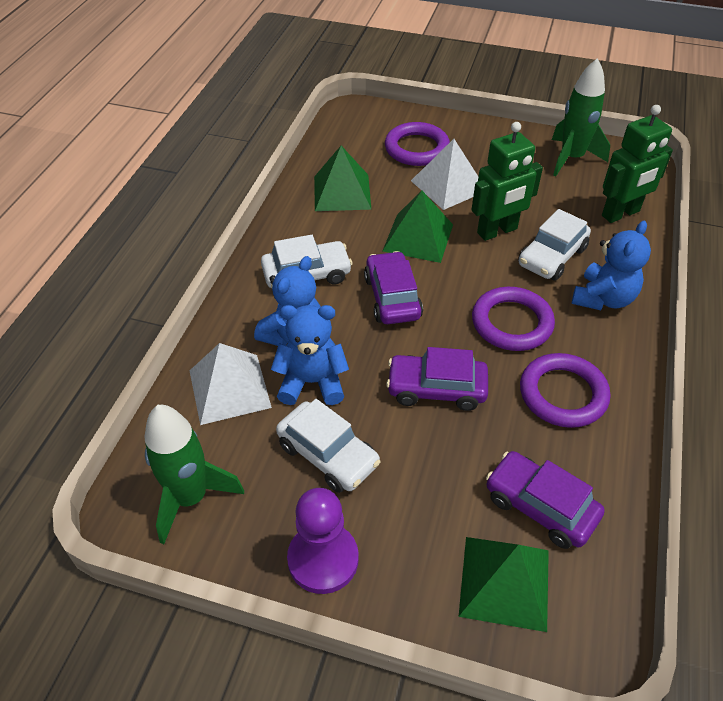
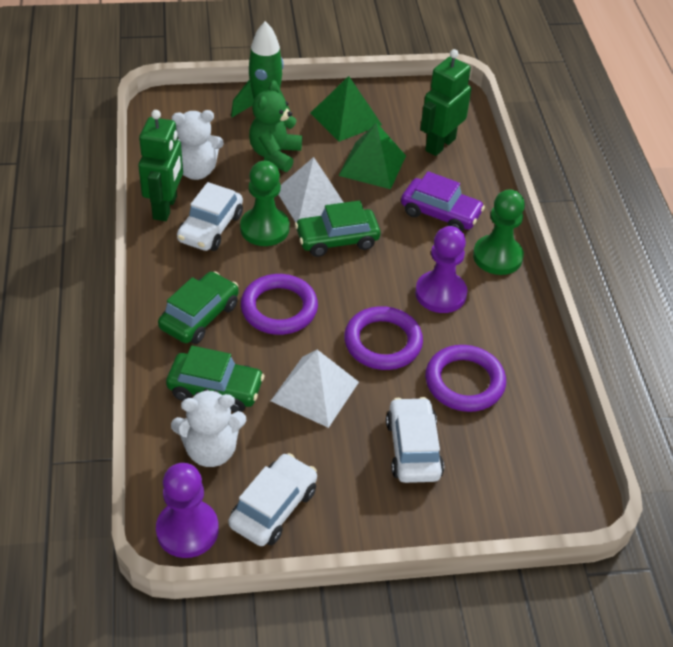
blue teddy bear: [254,256,321,346] [271,305,349,405] [572,221,651,310] = 3 -> none = 0
green car: none = 0 -> [158,271,239,344] [166,346,265,412] [295,200,381,257] = 3
green pawn: none = 0 -> [240,161,289,246] [473,189,525,275] = 2
green pyramid: [314,146,371,211] [383,191,453,263] [459,537,549,632] = 3 -> [311,76,382,142] [338,123,406,189] = 2
green rocket: [145,405,244,544] [552,58,610,176] = 2 -> [231,21,290,117] = 1
green teddy bear: none = 0 -> [249,80,302,172] = 1
purple car: [364,251,423,324] [386,347,488,411] [486,451,605,549] = 3 -> [401,171,485,232] = 1
purple pawn: [287,488,359,594] = 1 -> [156,463,219,558] [415,226,467,313] = 2
white teddy bear: none = 0 -> [171,389,246,467] [172,110,224,180] = 2

